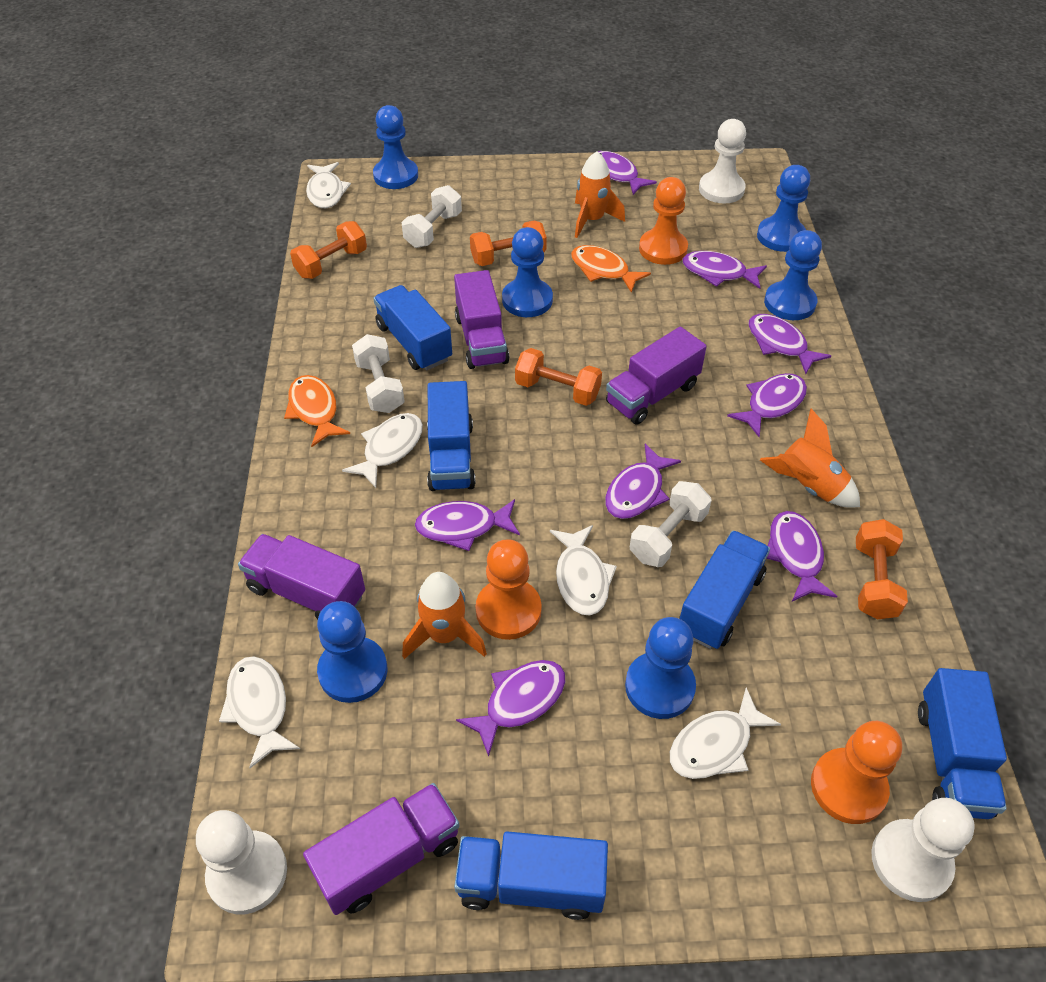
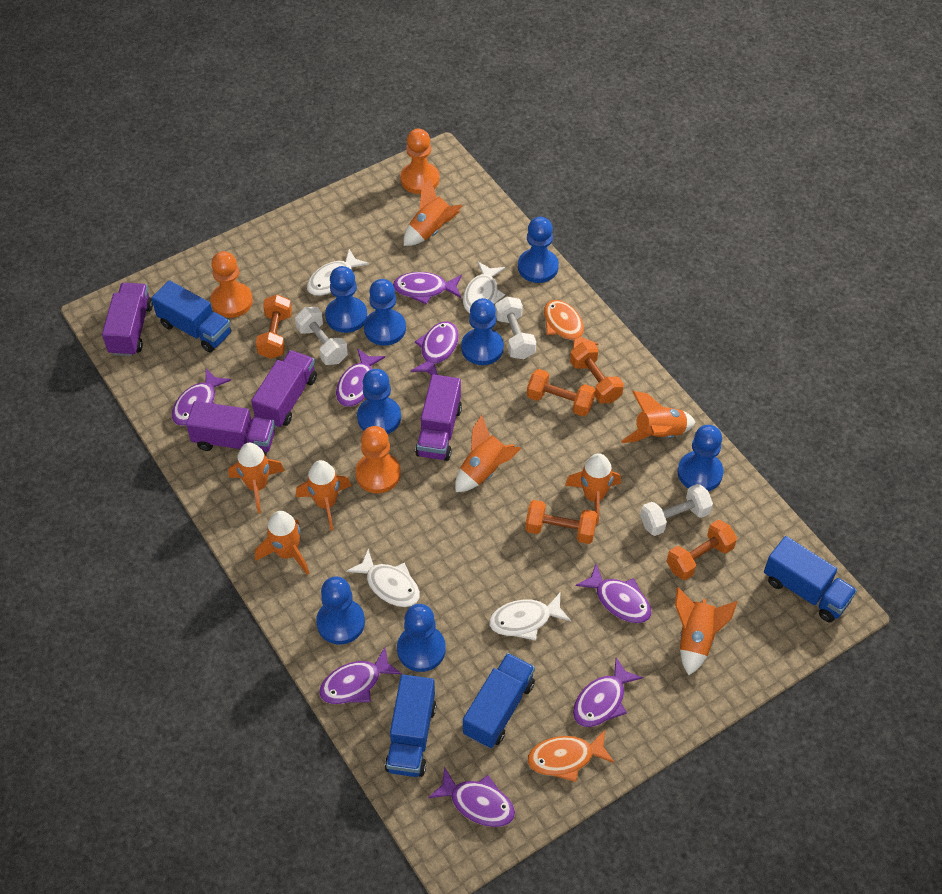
blue pawn: [317,601,387,703] [373,105,418,189] [502,227,553,317] [625,617,696,719] [757,165,810,252] [764,230,822,320] = 6 -> [316,576,365,644] [325,266,367,333] [357,369,401,434] [364,279,406,346] [397,604,446,672] [461,298,504,365] [518,217,559,283] [678,425,724,491] = 8
blue truck: [373,285,452,371] [427,381,476,491] [454,831,608,920] [679,530,770,649] [918,668,1007,819] = 5 -> [151,280,231,352] [385,675,436,777] [463,653,535,748] [764,536,857,622] = 4
orange dumbbell: [290,221,367,279] [470,221,547,266] [515,348,602,406] [856,519,908,620] = 4 -> [256,294,292,359] [525,500,597,544] [527,369,595,416] [570,342,624,403] [666,520,737,580] = 5
orange rocket: [402,572,487,659] [575,151,625,238] [760,409,860,508] = 3 -> [228,443,285,513] [255,511,309,575] [296,460,351,531] [404,178,462,246] [455,415,522,492] [565,453,621,524] [621,391,695,443] [675,587,738,675] = 8
white fish: [219,656,300,768] [306,162,351,208] [342,413,423,488] [550,525,617,615] [670,687,781,779] = 5 -> [307,249,369,296] [346,549,420,607] [463,262,505,313] [489,593,571,641] = 4
white pawn: [196,810,287,914] [699,119,746,203] [871,798,975,902] = 3 -> none = 0

